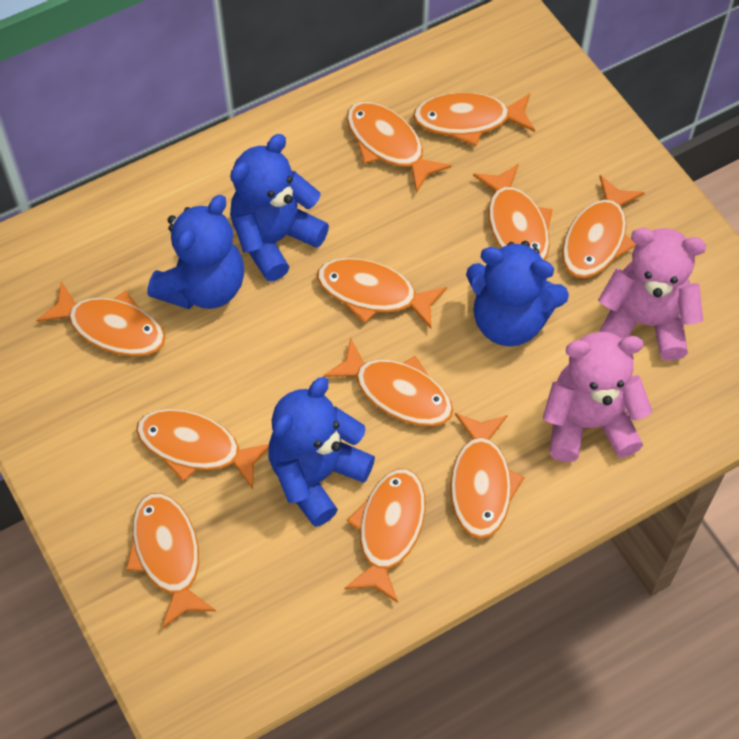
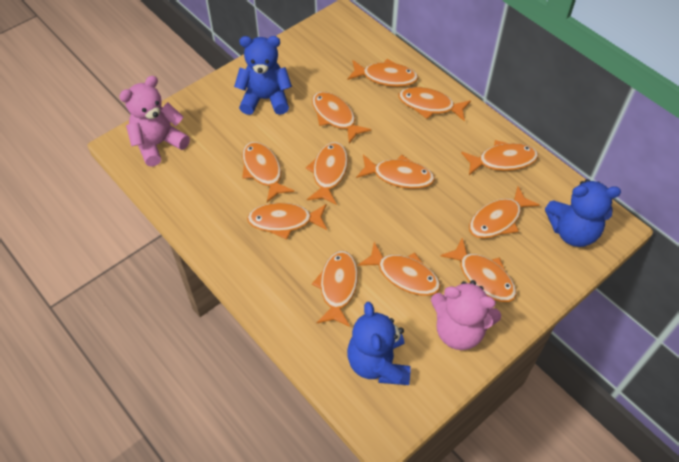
blue teddy bear: [148,195,244,309] [230,134,329,281] [268,377,375,527] [466,241,569,346] = 4 -> [234,36,292,115] [347,302,411,385] [545,179,621,247] = 3
orange fish: [36,281,165,356] [126,493,216,629] [136,409,269,489] [317,258,447,329] [323,338,453,426] [344,469,426,603] [347,102,452,193] [413,92,535,146] [450,413,525,539] [473,164,553,260] [562,175,645,278] = 11 -> [242,142,294,202] [247,203,327,239] [306,142,348,205] [312,92,371,144] [312,251,358,327] [347,59,418,87] [356,155,435,189] [358,242,441,296] [399,87,471,122] [440,238,516,302] [461,140,538,175] [469,186,540,238] = 12

